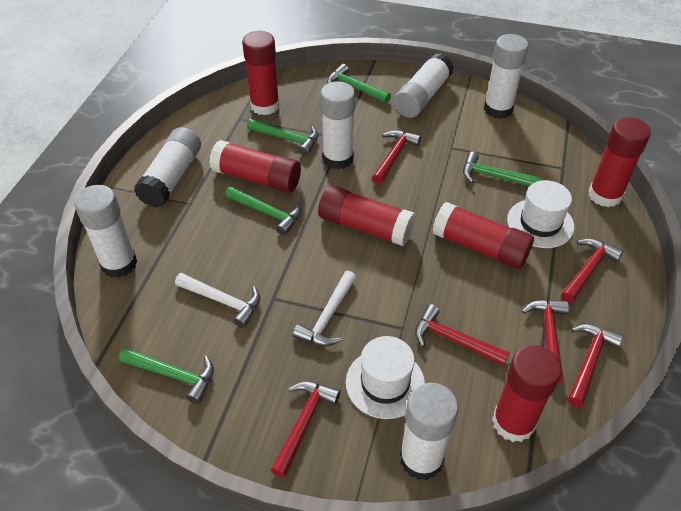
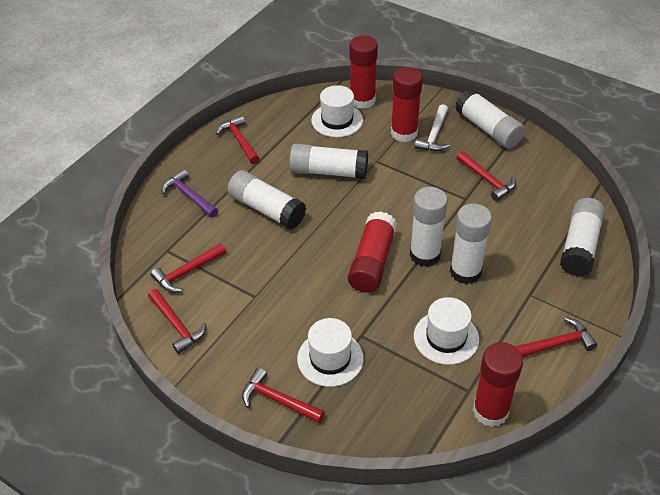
green hammer: [119,348,214,404] [226,186,301,235] [247,119,319,156] [327,64,391,103] [463,151,542,187] = 5 -> none = 0
purple hammer: none = 0 -> [162,169,218,218] = 1
red glue stick: [209,140,301,193] [242,31,280,115] [318,185,416,246] [432,202,534,269] [492,345,562,442] [589,117,651,207] = 6 -> [348,211,397,293] [349,36,378,109] [391,67,423,142] [473,342,523,427] = 4
white hammer: [175,273,260,328] [293,271,356,346] = 2 -> [414,104,450,151] = 1
white hat: [346,336,425,419] [507,180,574,248] = 2 -> [297,318,364,387] [311,85,363,137] [414,297,479,365] = 3

